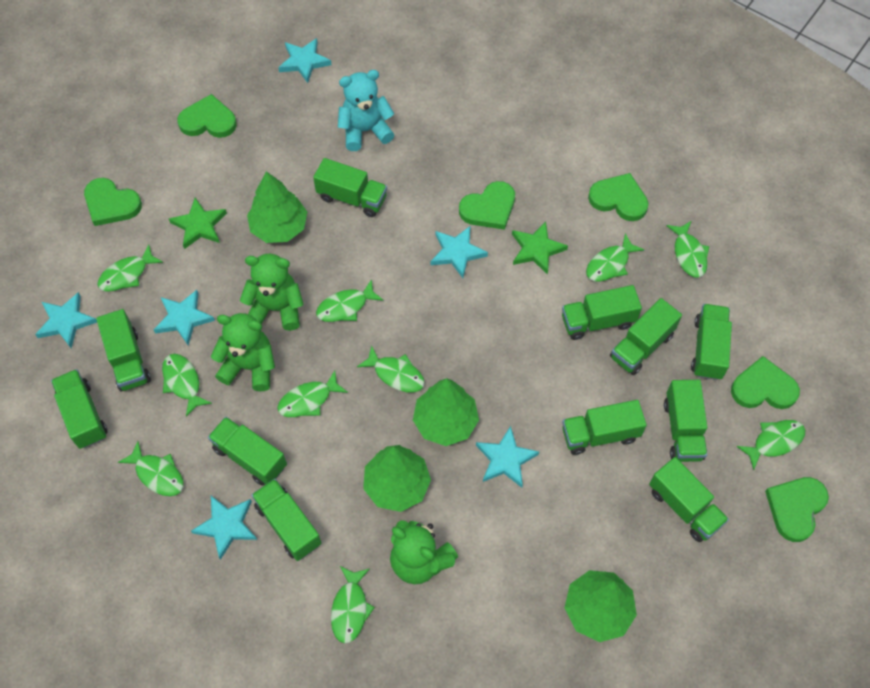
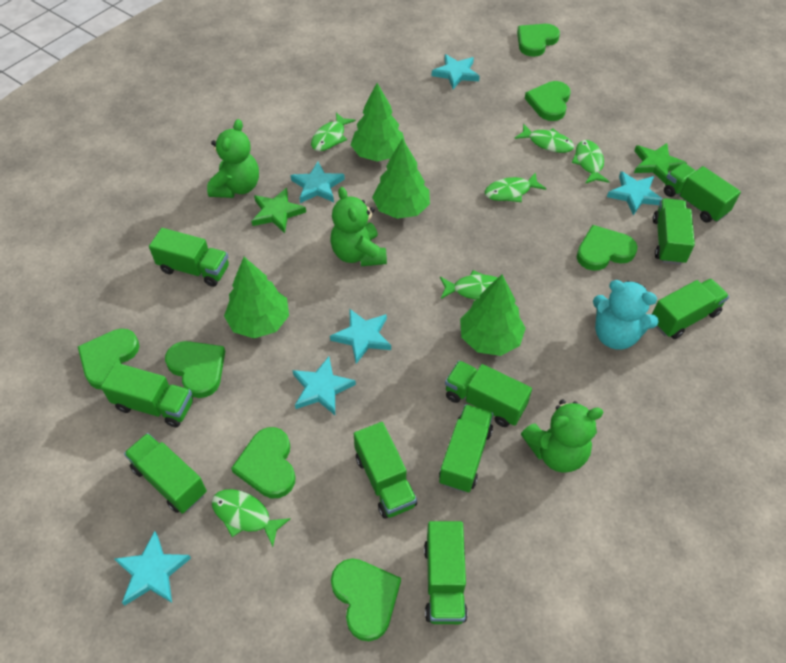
green fish: [97,245,163,292] [118,441,184,496] [162,354,212,417] [277,371,348,417] [316,279,384,322] [331,566,375,644] [357,345,425,392] [586,233,644,282] [666,221,709,278] [736,420,805,470] = 10 -> [211,489,291,547] [311,113,356,151] [440,270,497,300] [485,172,546,202] [514,124,574,153] [571,140,610,184] = 6
green heart: [84,178,142,226] [177,94,237,138] [459,181,515,230] [588,173,649,221] [731,356,800,409] [765,477,829,542] = 6 -> [78,329,139,389] [165,341,225,398] [231,427,296,498] [331,559,401,641] [517,24,560,57] [525,81,571,121] [577,225,638,271] = 7
green truck: [51,369,108,449] [96,309,151,392] [208,417,287,486] [251,479,322,561] [313,158,387,217] [562,285,642,340] [562,400,647,455] [610,298,682,375] [649,457,729,542] [664,380,707,462] [691,304,732,380] = 11 -> [101,363,193,427] [124,433,207,514] [149,228,229,287] [354,422,417,519] [424,521,468,624] [439,404,493,493] [445,361,532,427] [652,278,729,339] [653,198,695,265] [664,163,741,223] = 10

